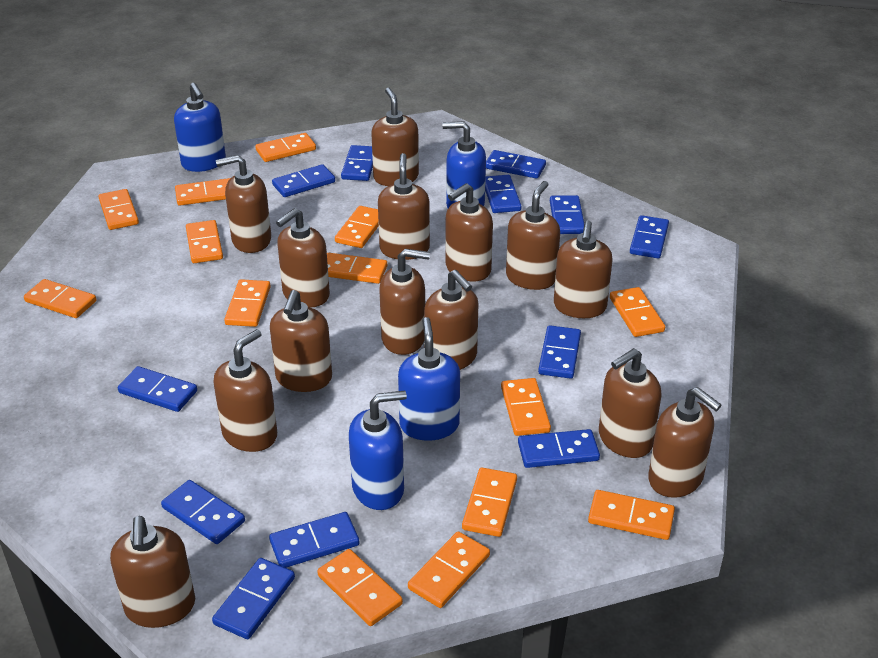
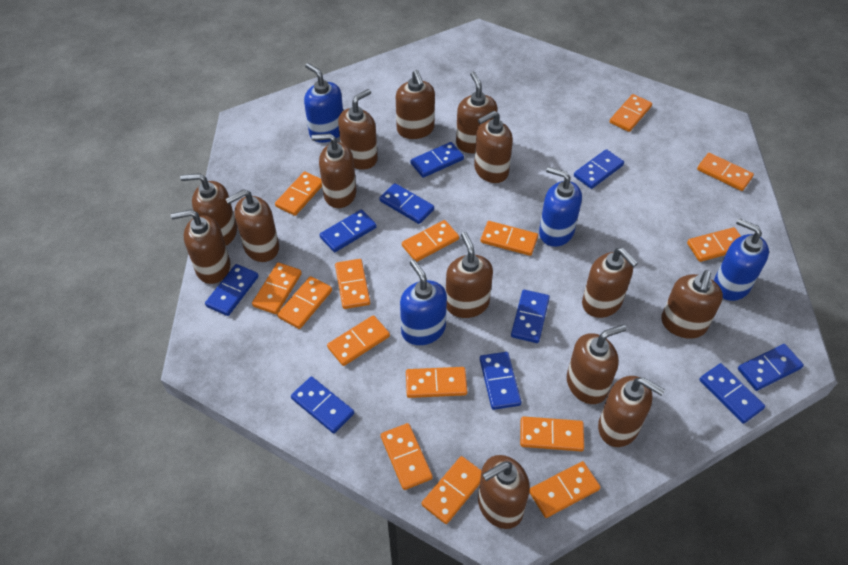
blue domino: [118,366,197,412] [161,480,245,544] [212,558,295,639] [269,512,359,568] [272,164,335,197] [341,145,373,181] [485,175,521,213] [486,150,546,179] [518,429,600,468] [538,325,581,379] [550,195,584,234] [630,215,669,258] = 12 -> [205,264,259,316] [291,377,354,434] [319,210,376,252] [380,183,434,224] [410,142,464,178] [480,352,521,410] [511,290,550,343] [574,149,624,189] [699,363,765,424] [738,344,804,391] = 10
orange domino: [24,279,96,318] [98,189,139,230] [175,178,230,206] [186,220,223,263] [224,279,271,327] [255,133,316,162] [317,549,403,626] [327,253,387,284] [335,206,379,248] [408,531,490,608] [462,468,517,537] [501,378,551,436] [588,490,675,540] [610,287,665,337] = 14 -> [252,263,302,314] [275,172,322,216] [277,276,332,329] [327,315,390,366] [335,259,370,309] [381,423,433,490] [402,220,459,262] [406,367,467,398] [422,456,482,524] [481,221,538,256] [520,416,584,451] [529,461,601,518] [610,94,652,132] [687,227,741,262] [697,153,754,191] = 15

